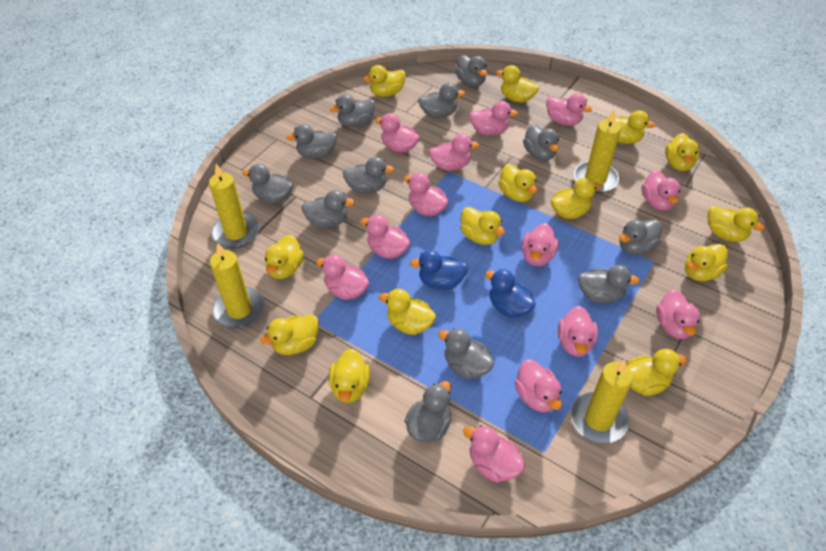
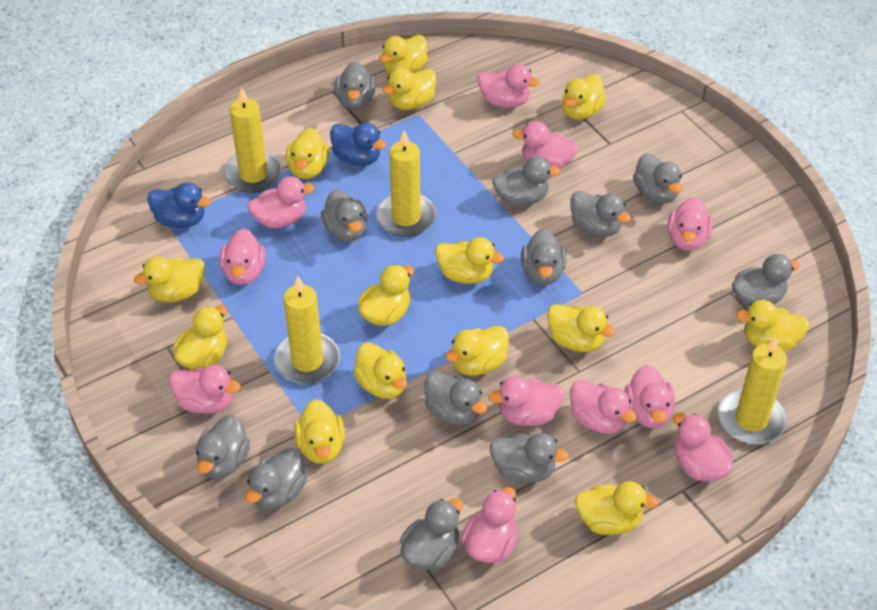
pink duck: [316,254,369,300] [361,215,410,259] [375,113,420,153] [404,173,448,216] [429,134,479,171] [463,425,525,483] [469,101,518,136] [515,360,562,413] [522,223,559,266] [546,93,592,126] [558,306,598,357] [642,170,680,211] [656,289,700,339] = 13 -> [169,365,241,414] [220,229,265,285] [247,176,315,228] [461,487,518,563] [478,64,540,108] [489,376,564,426] [513,121,579,169] [570,379,637,434] [625,365,675,428] [668,197,713,251] [673,413,733,482] = 11

